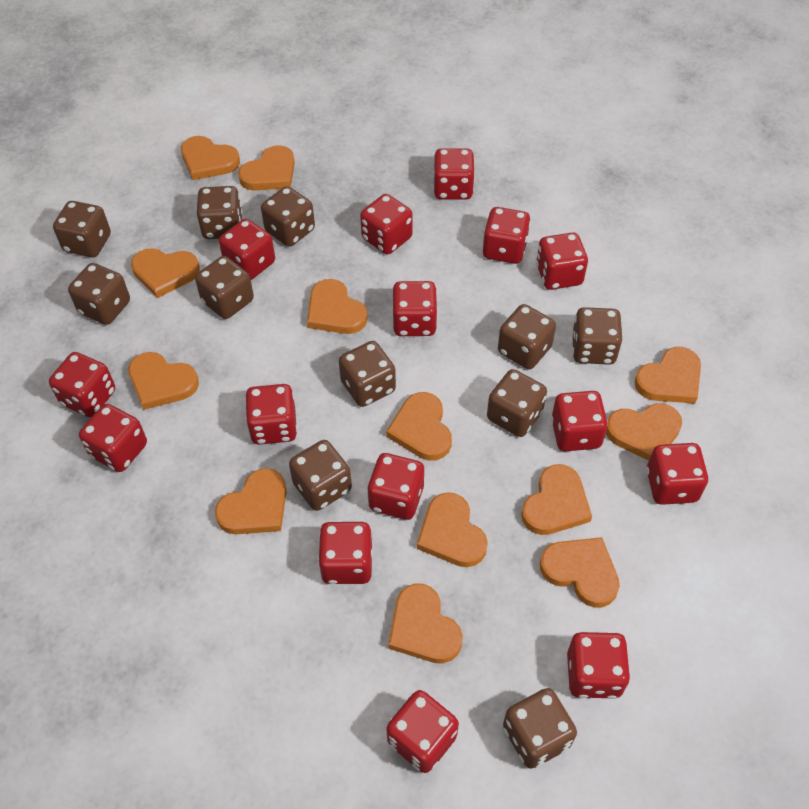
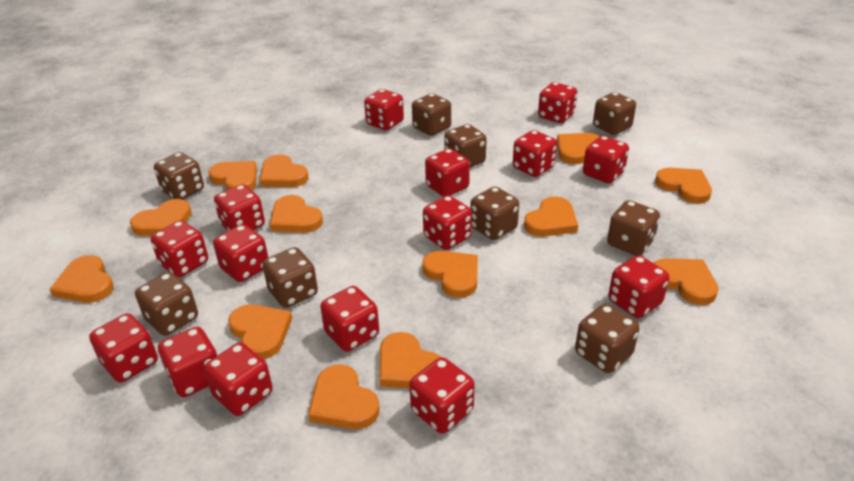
brown dice: [53,201,111,257] [68,263,130,325] [195,256,254,319] [197,186,243,239] [261,186,315,247] [289,440,352,511] [339,341,396,407] [487,369,547,437] [498,304,556,369] [503,688,577,768] [572,307,622,365] = 11 -> [135,272,198,336] [154,152,204,200] [262,247,318,308] [412,93,451,136] [444,124,487,167] [470,187,519,240] [575,304,640,373] [593,92,636,135] [607,200,660,256] = 9

